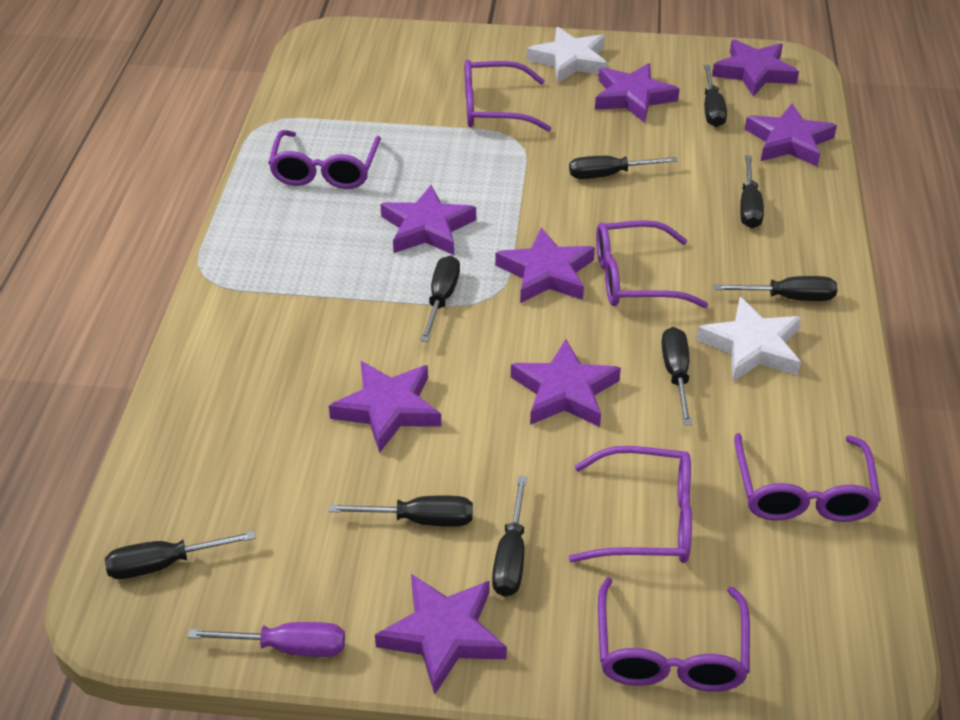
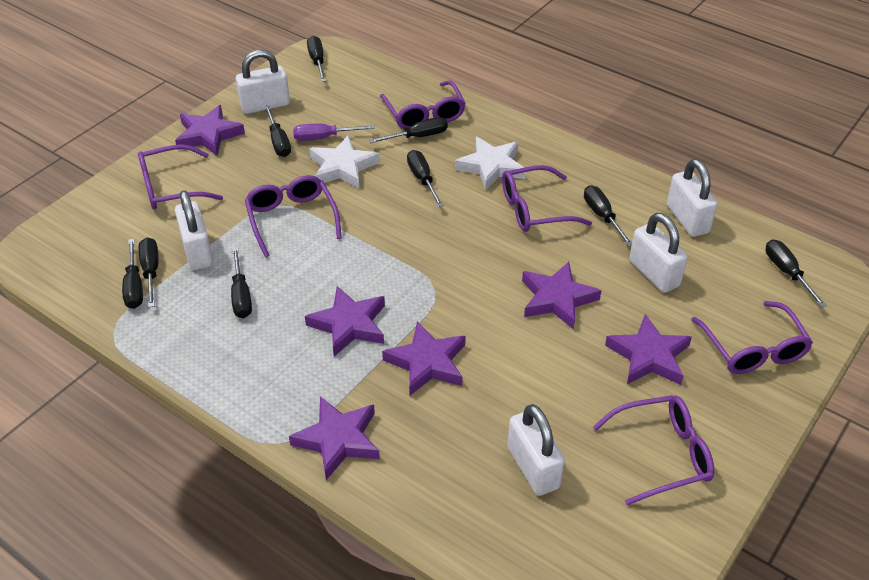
purple star: [329,361,441,453] [375,574,507,695] [380,185,476,255] [495,228,595,303] [511,339,621,427] [595,63,680,123] [712,39,799,97] [745,104,837,167] = 8 -> [175,105,245,156] [289,397,380,480] [305,286,385,356] [382,321,466,395] [522,262,602,330] [605,314,692,385] = 6
white padlock: none = 0 -> [175,190,213,270] [236,50,290,114] [507,404,565,496] [629,213,688,293] [667,159,717,237] = 5

